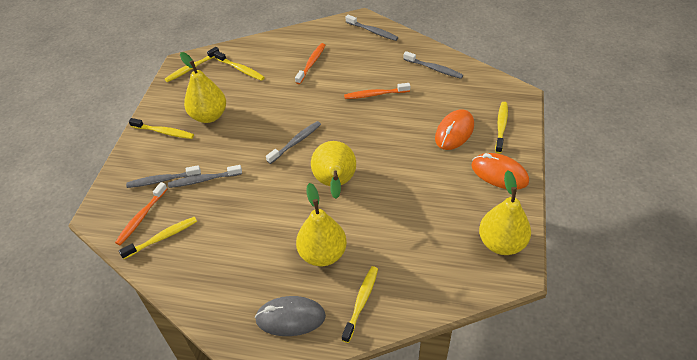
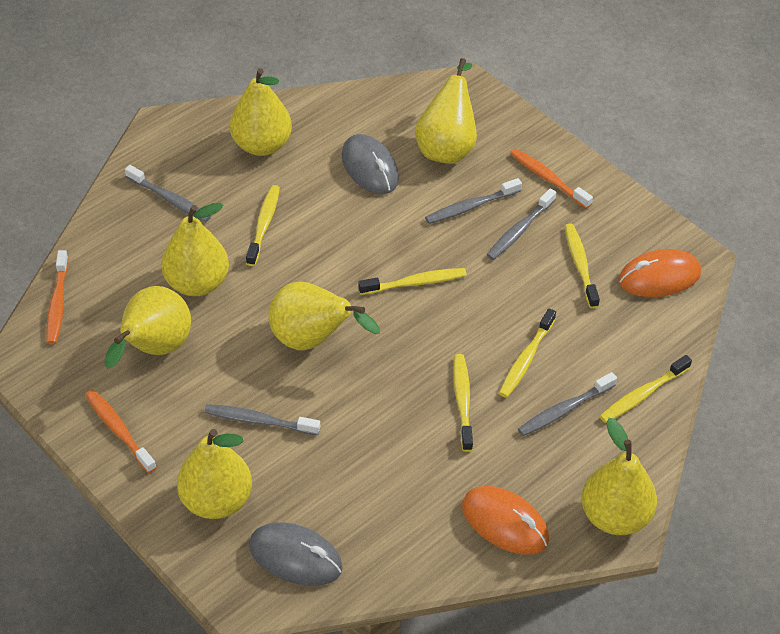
grey mouse: [255,296,326,336] = 1 -> [249,522,343,586] [342,134,399,194] = 2
yellow pear: [180,52,226,123] [296,183,347,266] [311,141,356,199] [479,170,531,255] = 4 -> [104,286,191,369] [161,203,229,296] [177,429,252,519] [230,68,292,156] [268,282,380,351] [415,58,477,164] [581,418,657,535] = 7

